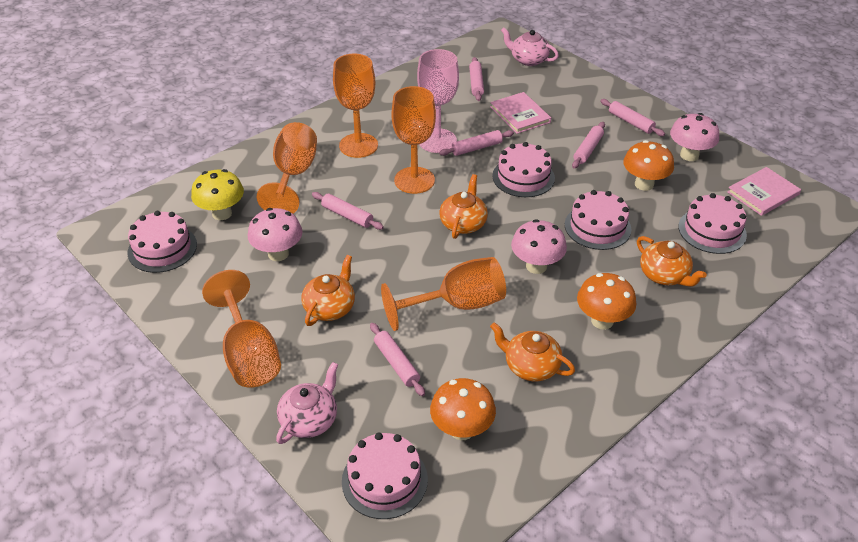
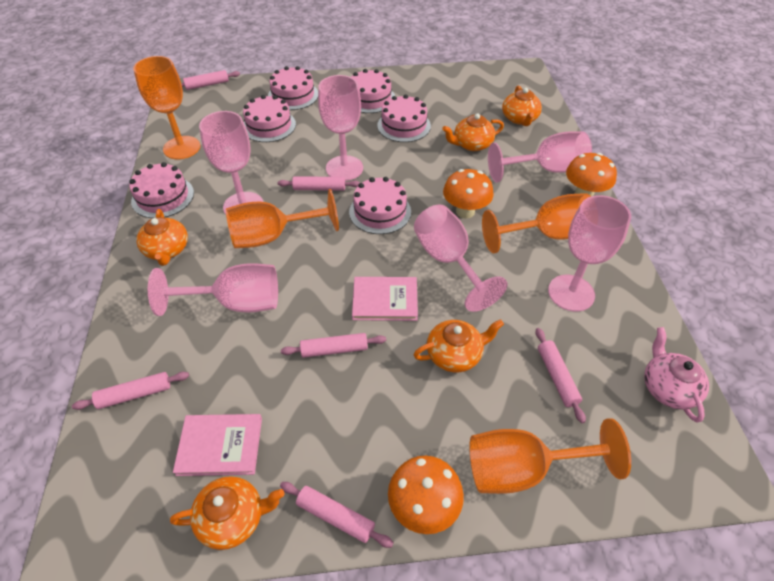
orange goblet: [202,270,281,388] [257,122,317,214] [333,54,378,158] [381,257,506,331] [392,86,436,194] = 5 -> [133,56,200,159] [226,189,339,248] [469,418,631,494] [482,193,591,254] = 4
orange teapot: [302,255,355,326] [439,174,488,239] [490,322,575,382] [637,236,707,287] = 4 -> [136,209,188,266] [170,476,285,550] [414,319,504,372] [442,113,504,151] [502,85,542,126] = 5
pink cake: [128,211,197,273] [342,432,428,519] [492,142,555,197] [565,190,631,250] [678,193,747,254] = 5 -> [129,162,194,218] [243,95,296,142] [268,66,318,110] [349,177,411,234] [351,69,395,113] [377,94,431,142] = 6
pink goblet: [417,49,459,153] = 1 -> [148,263,278,316] [199,111,263,215] [318,75,363,181] [414,204,507,312] [488,131,592,182] [548,195,631,312] = 6
pink mushroom: [248,208,302,261] [511,219,567,274] [670,113,719,161] = 3 -> none = 0
pink teapot: [276,362,338,444] [501,27,559,66] = 2 -> [644,327,709,422] = 1
yellow mushroom: [191,169,244,220] = 1 -> none = 0

